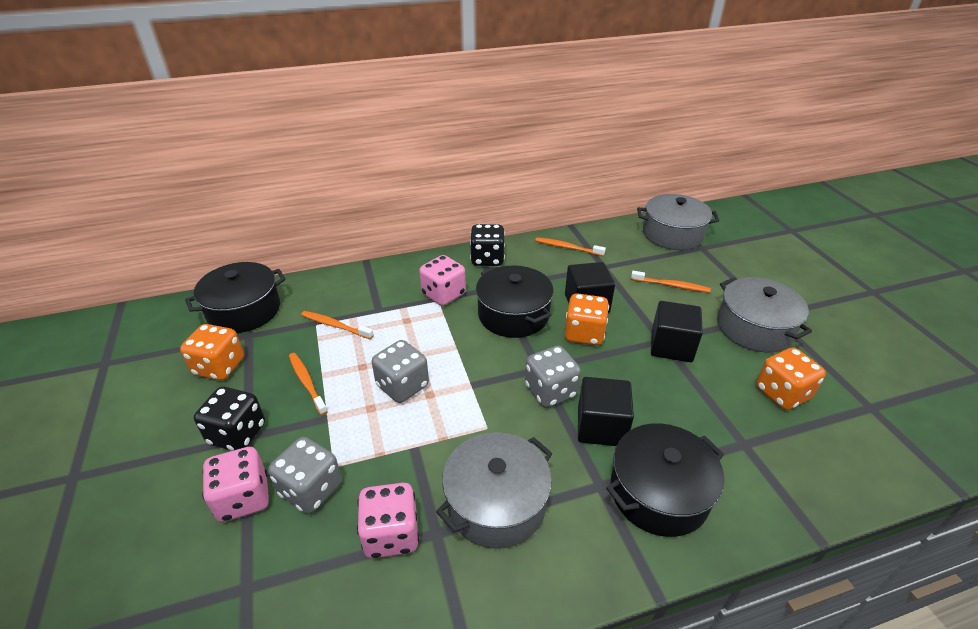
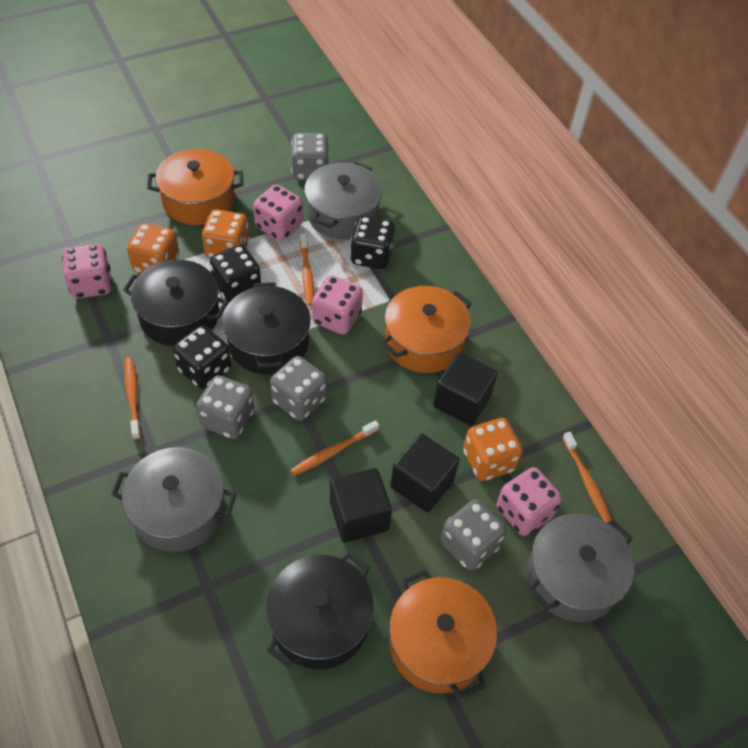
black dice: [194,387,265,451] [470,224,505,266] = 2 -> [173,325,231,389] [210,245,261,303] [350,216,395,269] = 3
grey dice: [268,437,342,514] [372,340,429,403] [525,346,581,408] = 3 -> [196,375,255,439] [270,356,327,421] [291,133,329,180] [441,499,506,571] = 4
orange pot: none = 0 -> [147,149,243,225] [381,286,472,373] [389,569,497,699] = 3
pink dice: [202,447,269,522] [357,483,419,559] [419,255,466,306] = 3 -> [62,244,112,299] [254,185,303,241] [312,275,363,335] [497,467,562,536] = 4

